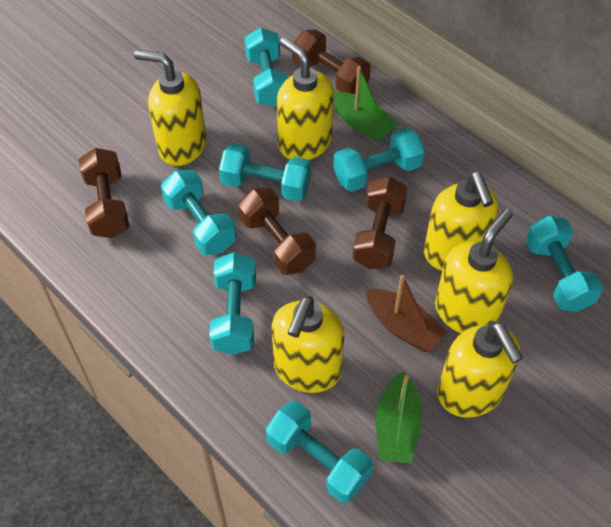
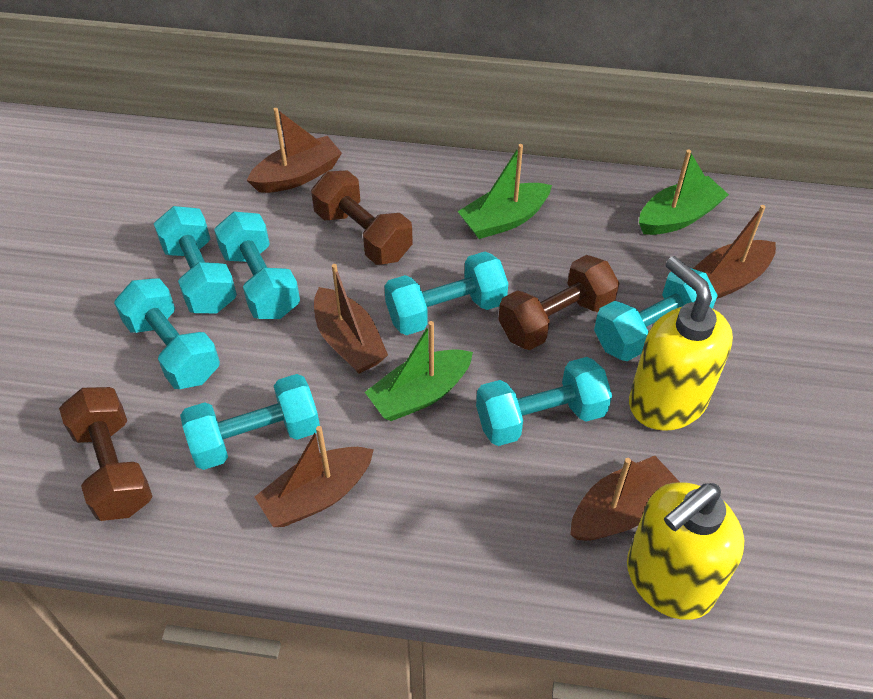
brown boat: [366,275,447,352] = 1 -> [247,108,342,193] [255,426,374,527] [314,264,388,373] [570,456,680,541] [693,205,776,299] = 5
brown dumbbell: [79,148,129,238] [238,188,316,275] [292,29,371,94] [352,176,407,269] = 4 -> [59,387,153,521] [311,170,413,265] [498,255,620,350] = 3
green boat: [333,66,399,142] [376,371,422,464] = 2 -> [365,321,473,421] [457,144,552,239] [639,150,729,235] = 3
yellow soap dispenser: [134,50,207,166] [272,296,344,393] [277,37,334,160] [424,171,498,271] [435,209,513,333] [437,321,523,418] = 6 -> [627,482,744,620] [629,256,733,431] = 2

